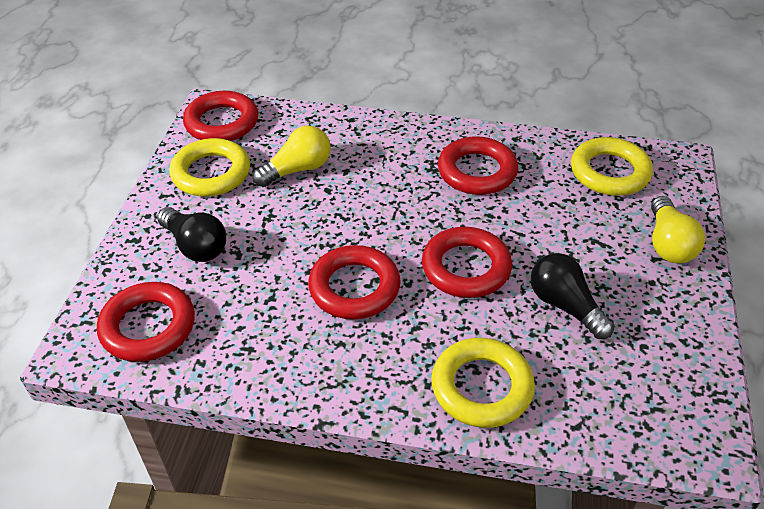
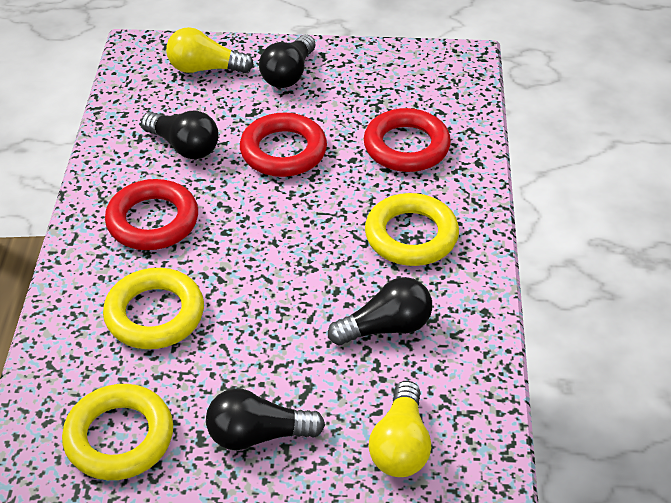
black light bulb: [157,207,226,262] [531,253,615,339] = 2 -> [141,111,219,159] [206,388,325,450] [259,35,315,88] [328,277,432,345] = 4
red ring: [97,282,195,362] [183,91,258,141] [308,245,401,319] [422,227,512,298] [438,136,518,195] = 5 -> [105,179,198,250] [240,113,327,177] [364,108,451,172] = 3

